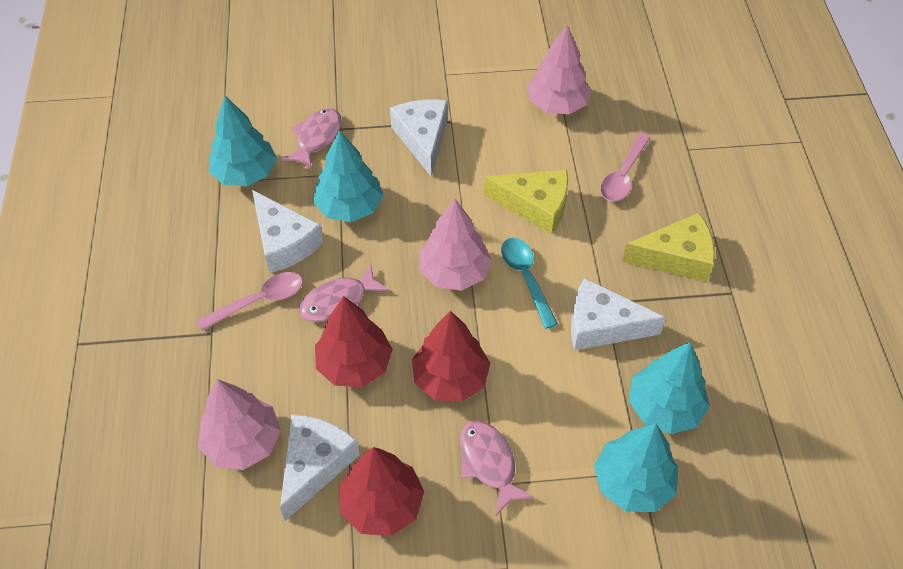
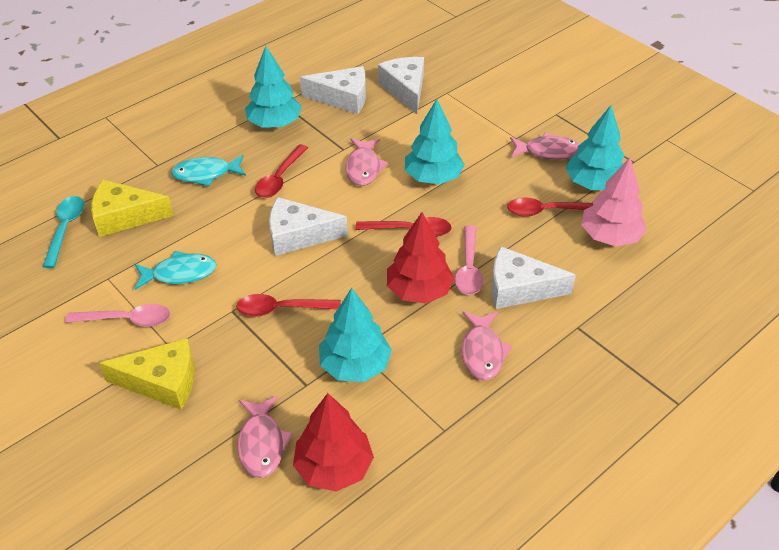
pink fish: [281,108,342,170] [299,264,389,322] [460,420,535,516] = 3 -> [237,396,293,478] [345,138,388,186] [462,311,512,380] [510,132,580,160] = 4
pink tree: [198,379,281,470] [419,199,492,291] [527,25,591,114] = 3 -> [581,158,647,247] = 1
red spoon: none = 0 -> [236,294,341,317] [255,144,308,198] [355,217,452,237] [507,197,593,217] = 4
red tree: [315,296,393,387] [340,447,424,536] [412,311,490,402] = 3 -> [293,393,374,492] [387,212,454,304] = 2
turquoise fish: none = 0 -> [135,251,217,290] [171,155,246,186] = 2

